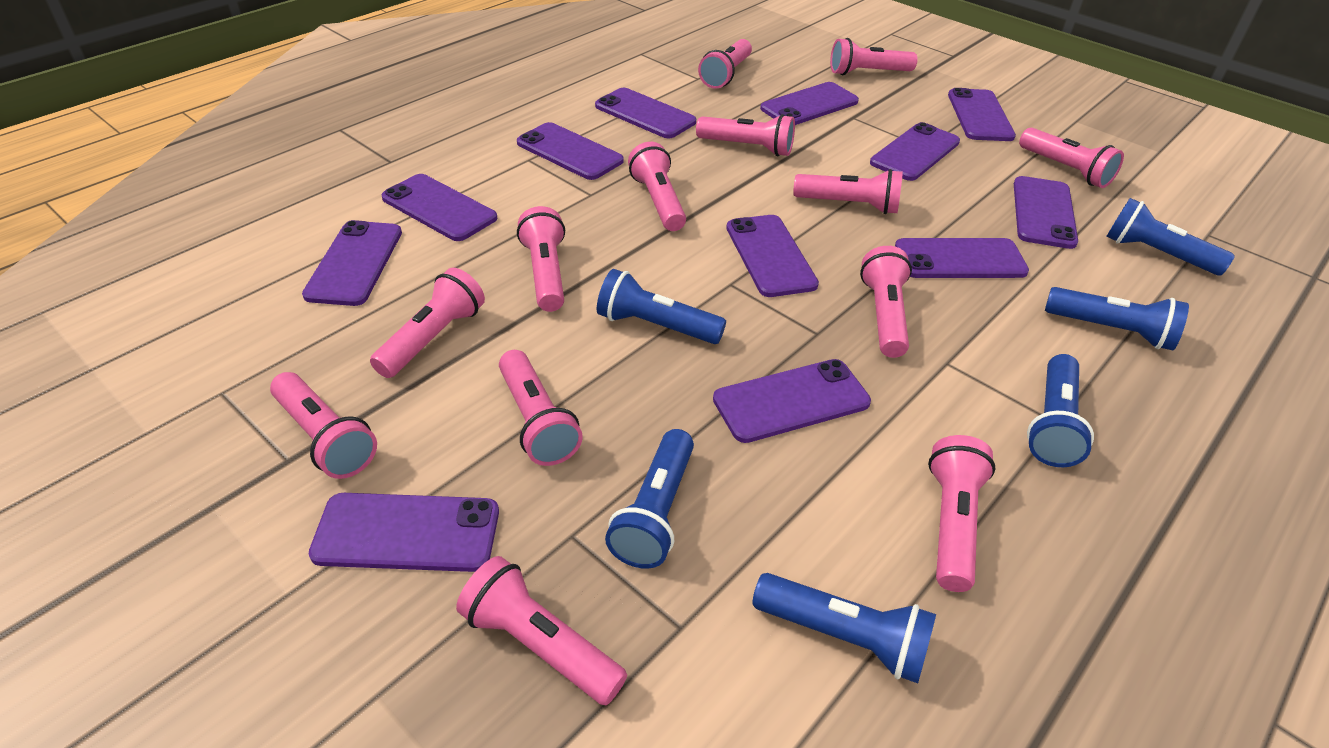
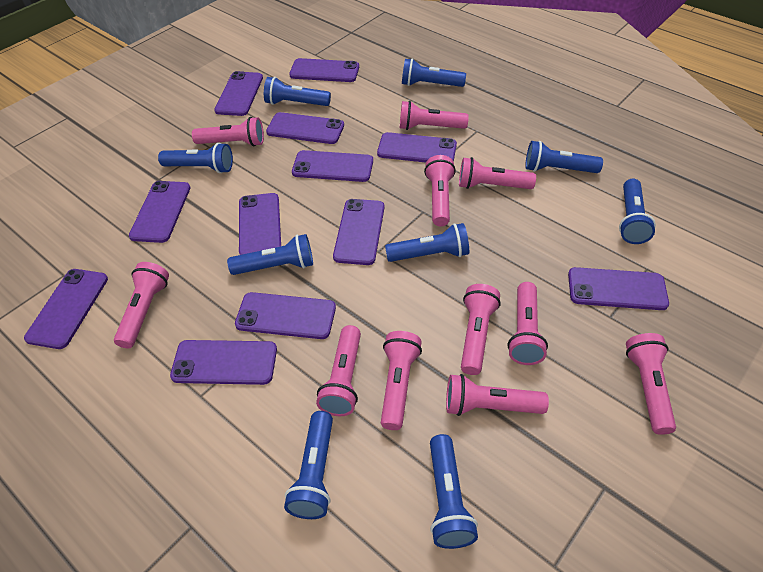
blue flashlight: [597,269,726,344] [605,429,694,569] [752,573,936,683] [1027,354,1094,467] [1045,287,1189,350] [1106,198,1235,275] = 6 -> [158,143,233,173] [227,234,313,275] [264,77,331,106] [284,411,333,519] [385,223,469,262] [402,58,466,87] [430,434,478,549] [525,141,603,173] [619,179,656,244] = 9
pink flashlight: [270,372,377,479] [370,268,485,378] [456,556,627,705] [499,350,583,466] [517,206,565,312] [628,142,686,231] [696,114,795,156] [698,39,752,89] [793,169,903,214] [830,38,918,75] [860,246,912,358] [928,435,995,592] [1019,128,1124,188] = 13 -> [114,262,169,348] [192,117,264,146] [316,325,361,416] [381,331,422,430] [400,101,469,130] [424,155,456,226] [446,374,549,416] [459,157,536,189] [461,284,501,375] [508,282,548,365] [626,333,676,435] = 11

